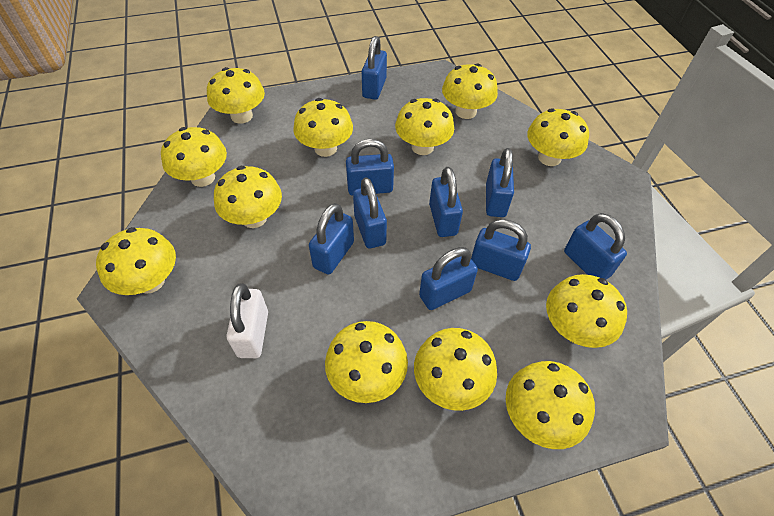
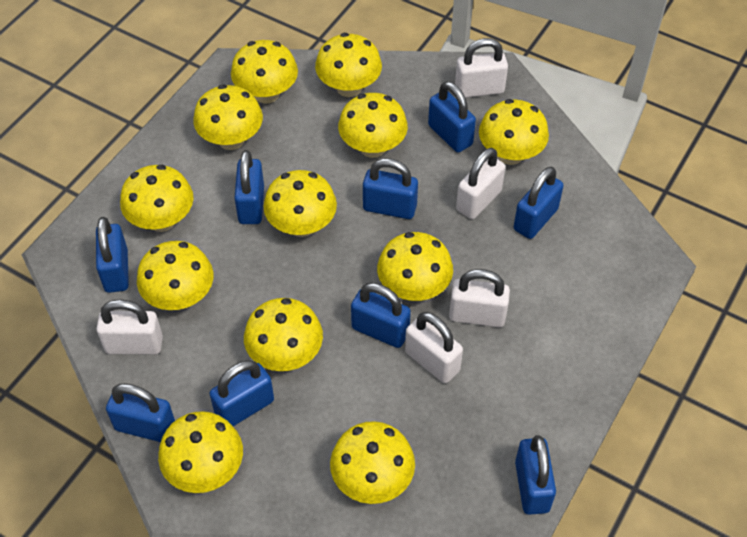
white padlock: [227,283,268,358] = 1 -> [97,299,163,355] [405,312,463,383] [449,269,510,327] [455,38,508,98] [456,148,505,219] = 5

